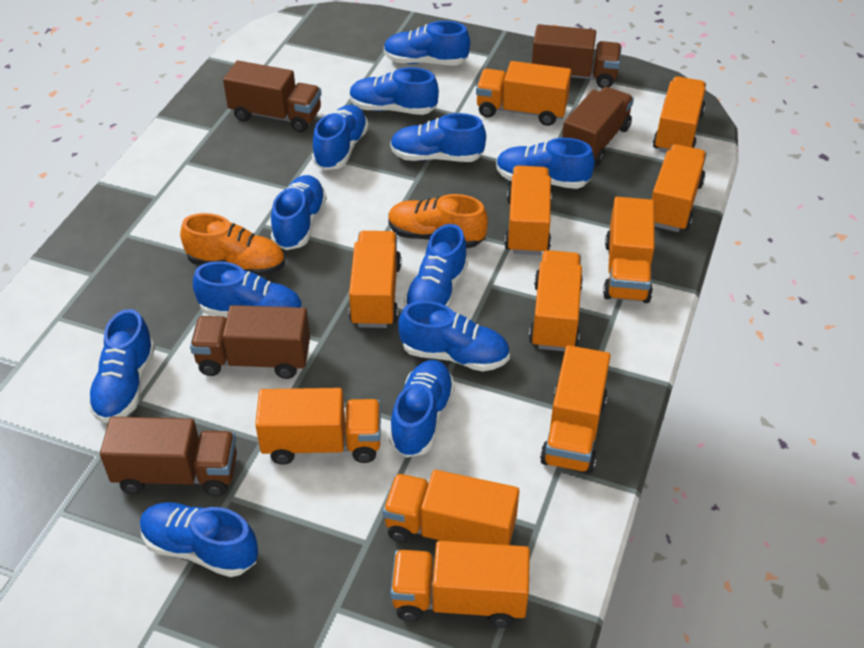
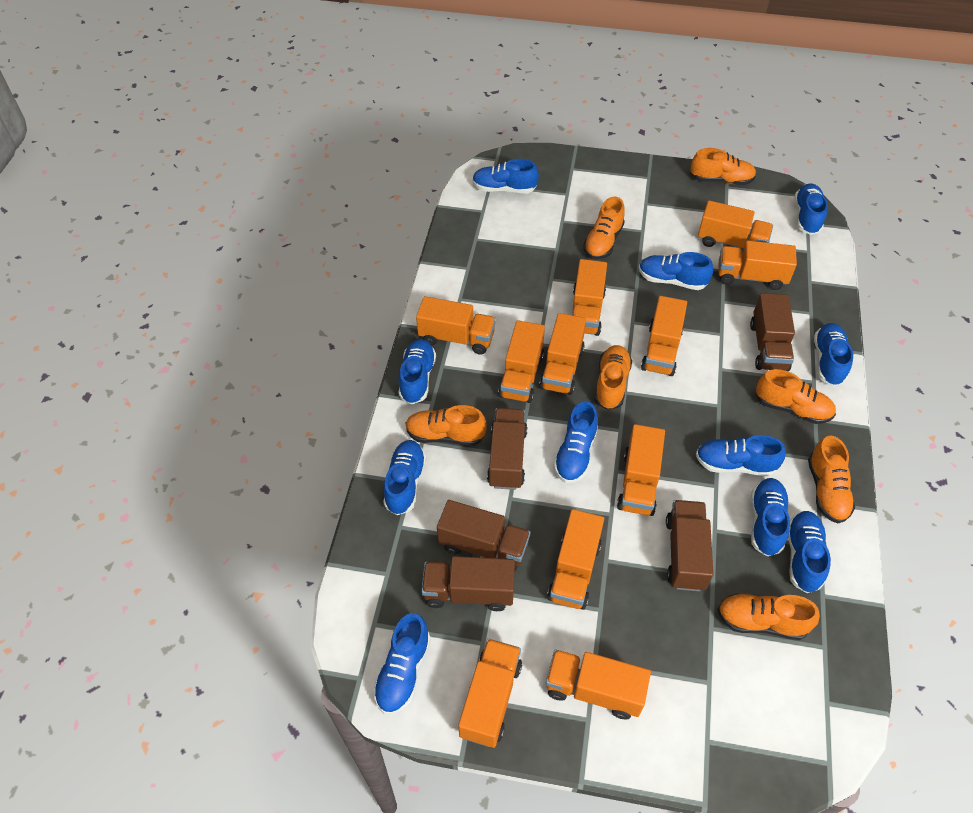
blue shoe: [87,309,155,423] [140,502,258,577] [193,261,302,317] [271,175,327,250] [312,105,368,170] [349,67,439,115] [384,21,470,66] [389,360,455,457] [390,113,486,162] [398,301,510,371] [404,224,468,308] [496,138,595,189] = 12 -> [373,613,431,714] [383,440,426,515] [399,339,436,404] [472,159,539,193] [553,401,598,483] [639,252,713,290] [696,435,786,477] [751,478,790,556] [788,511,831,593] [794,183,828,235] [814,323,853,386] = 11
orange shoe: [180,213,285,276] [388,194,488,248] = 2 -> [406,405,487,446] [583,197,625,259] [595,345,632,410] [690,148,756,185] [718,593,820,640] [756,369,836,424] [808,435,855,523] = 7

